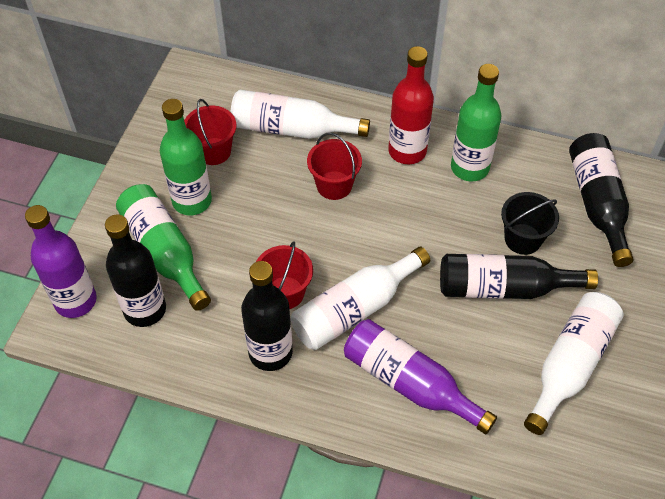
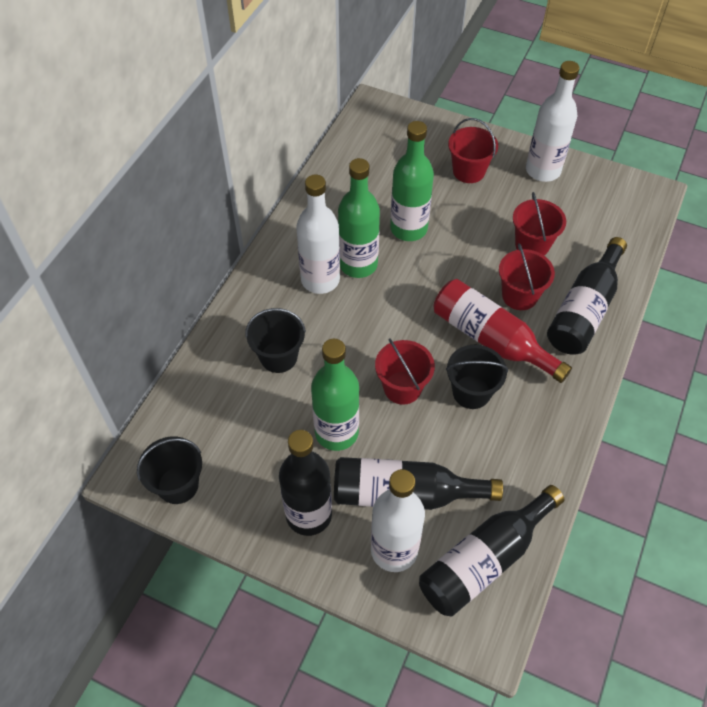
black bucket: [501,192,559,255] = 1 -> [137,437,202,504] [245,308,306,373] [446,345,508,409] = 3
purple bottle: [25,205,97,318] [344,319,497,434] = 2 -> none = 0
red bucket: [184,99,236,165] [256,241,313,309] [307,133,362,200] = 3 -> [375,338,435,405] [448,118,498,183] [499,243,555,310] [513,192,566,256] = 4

